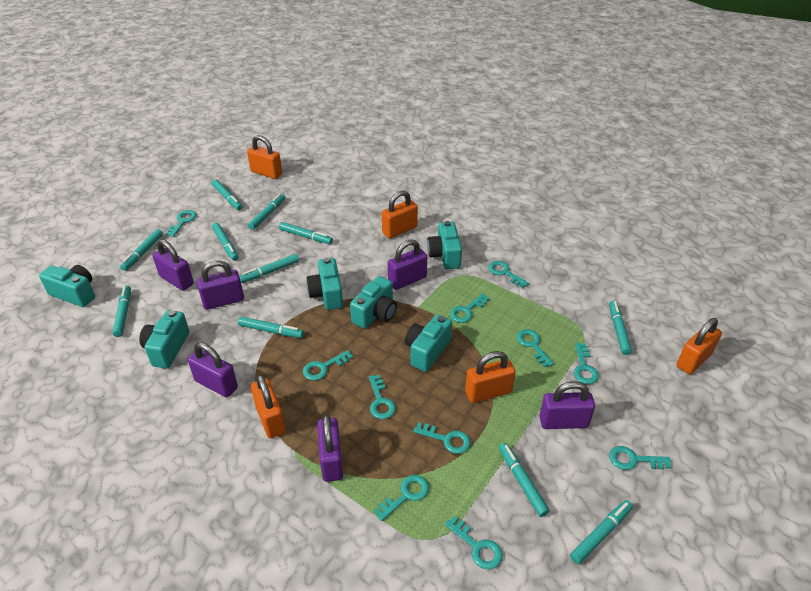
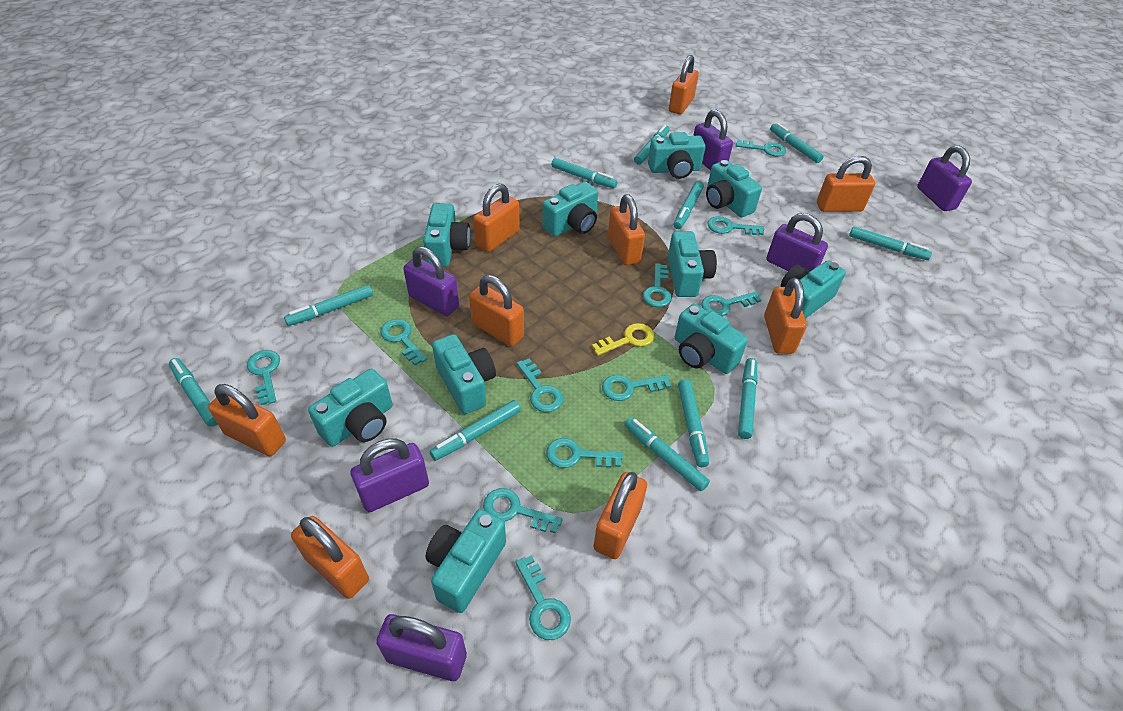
orange padlock: [247,135,282,179] [251,374,286,438] [382,190,418,239] [465,351,516,403] [676,318,722,374] = 5 -> [208,384,286,456] [291,516,369,599] [469,275,524,346] [473,184,520,252] [593,472,647,559] [608,194,645,265] [669,55,699,114] [764,278,807,354] [817,156,875,212] = 9
turquoise camera: [39,265,95,307] [139,310,189,368] [306,258,343,310] [350,276,397,329] [405,314,452,372] [427,221,462,269] = 6 -> [308,369,393,447] [423,203,470,267] [426,509,506,613] [432,334,496,414] [542,182,598,236] [648,132,706,179] [668,231,717,297] [675,304,748,374] [706,160,762,217] [781,260,846,319] = 10
yellow key: none = 0 -> [592,323,654,356] = 1

